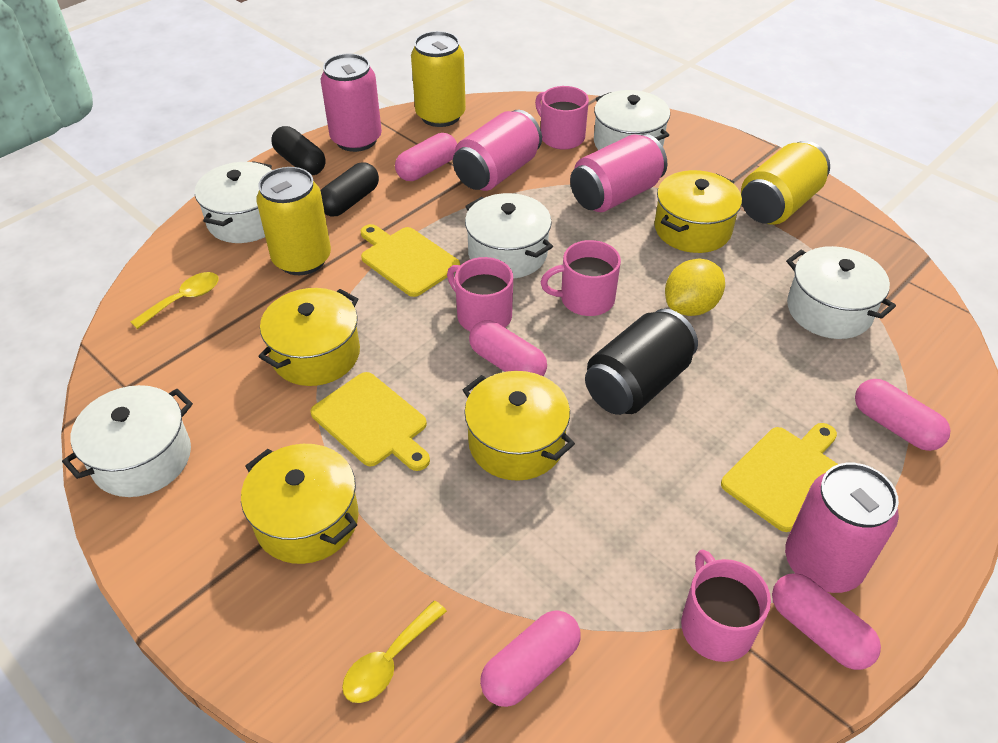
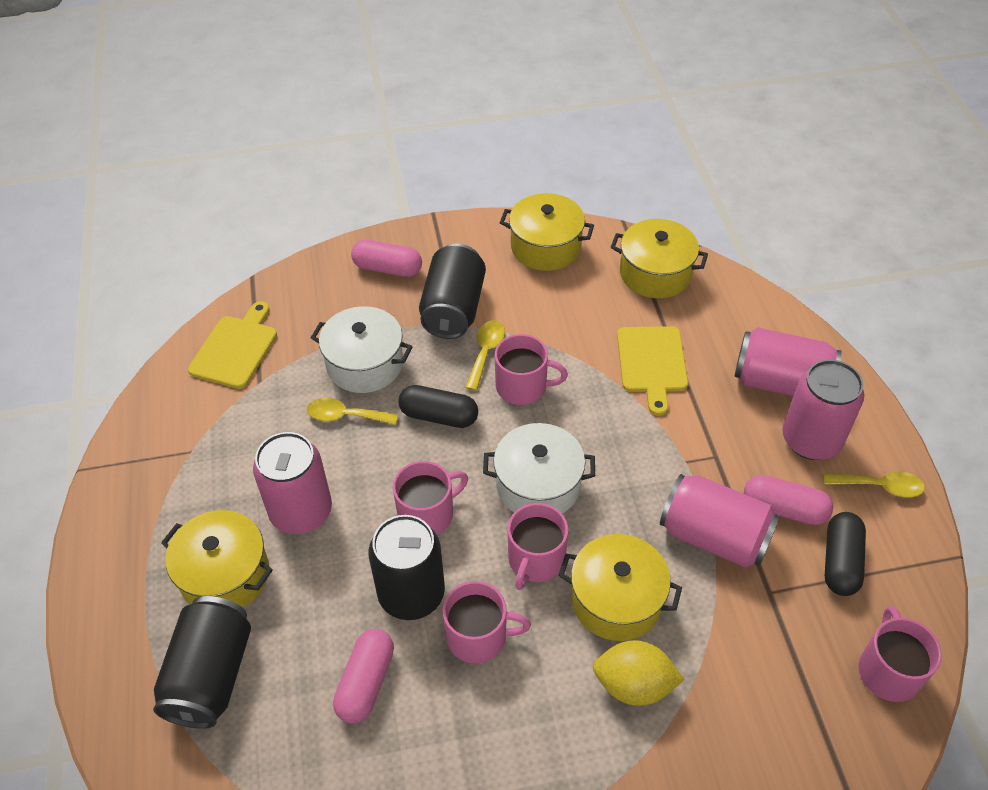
black can: [585,309,698,415] = 1 -> [153,596,251,729] [369,515,445,620] [419,244,486,339] = 3
pink capsule: [395,133,457,181] [469,320,547,376] [480,610,580,707] [772,573,881,670] [855,379,951,451] = 5 -> [333,629,394,723] [351,240,422,277] [744,475,833,525] = 3
pink mug: [447,257,513,332] [535,86,589,150] [541,240,621,316] [681,549,771,662] = 4 -> [393,461,468,535] [443,581,531,664] [495,334,568,405] [508,503,568,590] [859,606,942,702] = 5
white pot: [62,385,193,497] [195,161,272,243] [465,193,553,279] [594,90,670,150] [786,246,896,339] = 5 -> [311,306,413,393] [483,423,595,514] = 2
yellow can: [256,167,331,275] [411,31,466,127] [741,141,830,225] = 3 -> none = 0
yellow cutting board: [310,372,430,471] [360,224,460,297] [721,423,838,532] = 3 -> [188,301,277,389] [617,326,688,416] = 2
yellow spoon: [131,272,219,329] [342,601,447,703] = 2 -> [307,398,398,425] [465,320,505,391] [824,471,925,498] = 3

